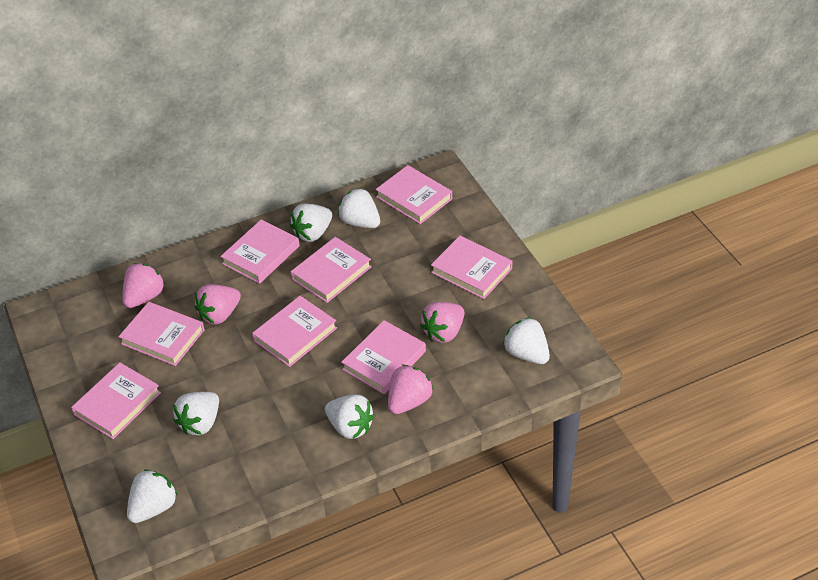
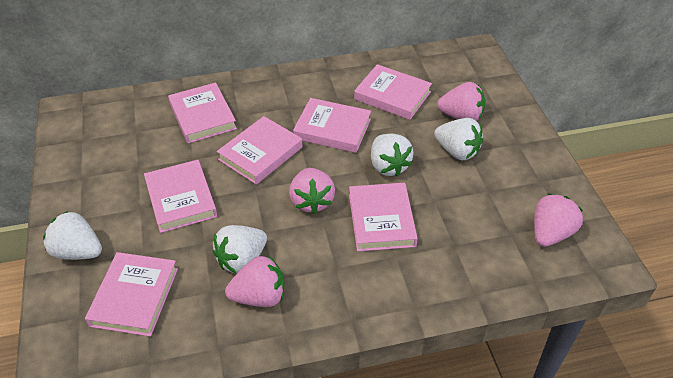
pink book: [71,363,161,439] [118,302,204,366] [220,219,300,284] [252,296,337,367] [291,237,372,303] [341,320,426,394] [376,165,452,224] [431,236,512,299] = 8 -> [85,252,178,337] [144,160,217,233] [168,82,237,143] [217,116,303,185] [293,98,371,153] [349,183,418,252] [354,64,432,120] = 7
white strawberry: [127,469,178,523] [173,392,219,435] [290,204,332,242] [325,395,375,439] [338,188,380,228] [503,317,550,364] = 6 -> [43,211,102,260] [212,225,267,274] [371,134,414,177] [434,118,483,161] = 4

